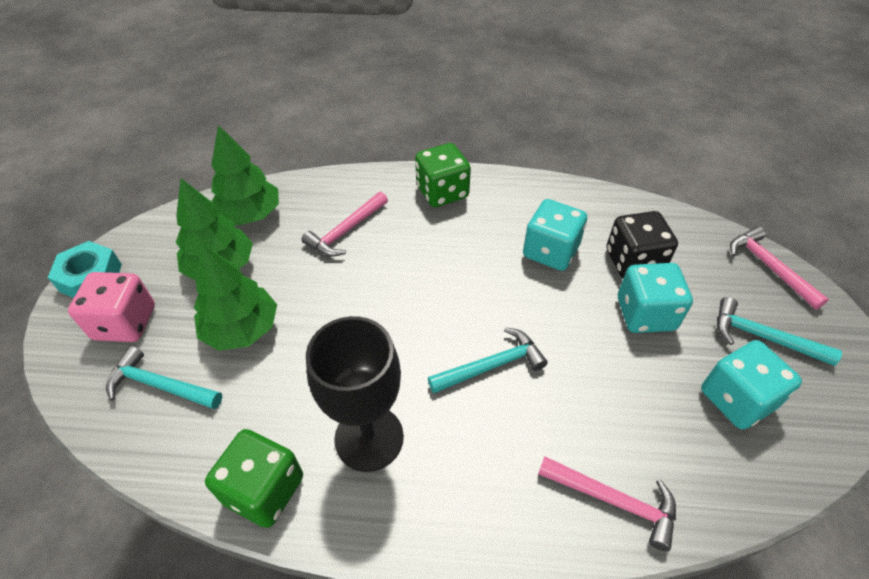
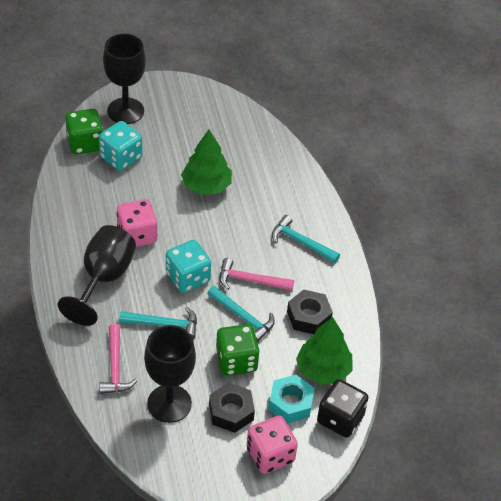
black goblet: [306,316,404,472] = 1 -> [58,225,136,326] [103,34,146,124] [144,325,196,423] = 3
black nut: none = 0 -> [209,382,255,433] [287,289,333,334] = 2
green tree: [175,179,253,280] [194,243,277,351] [211,125,279,226] = 3 -> [181,130,232,195] [296,317,353,385] = 2
pink dice: [68,272,155,342] = 1 -> [116,199,158,247] [247,415,298,474] = 2
pink hammer: [302,192,388,257] [538,457,676,551] [730,226,829,310] = 3 -> [99,324,138,394] [220,258,294,291] = 2
turquoise dice: [523,199,587,271] [618,263,693,333] [701,340,802,429] = 3 -> [99,121,142,171] [166,240,211,293] = 2

